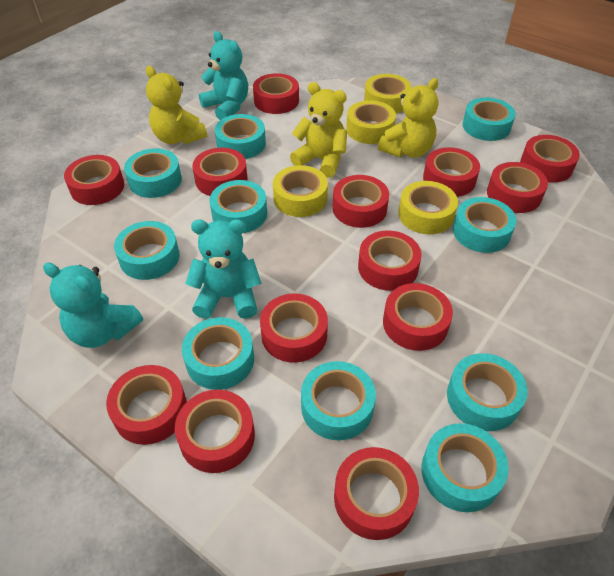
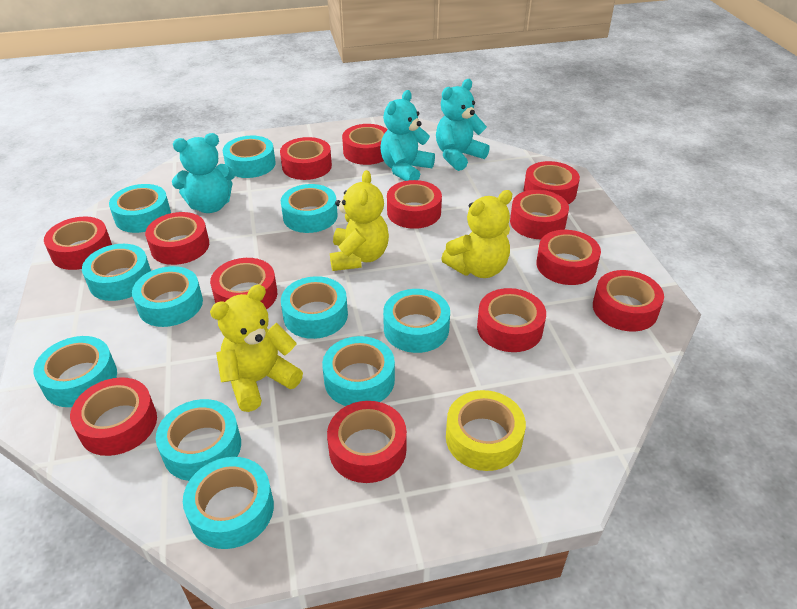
turquoise tape: [114,221,179,280] [124,148,182,198] [182,317,254,390] [209,180,267,233] [215,114,266,159] [301,361,376,440] [421,423,509,512] [447,353,528,431] [453,197,516,253] [463,98,516,141] = 10 -> [33,336,117,407] [82,244,151,301] [109,184,171,233] [132,266,203,327] [156,399,241,481] [183,457,274,549] [223,136,276,178] [281,184,338,233] [281,276,348,339] [322,336,395,406] [383,289,450,353] = 11
yellow tape: [273,165,328,217] [346,100,396,144] [364,74,412,114] [398,181,458,234] = 4 -> [446,390,526,471] = 1

